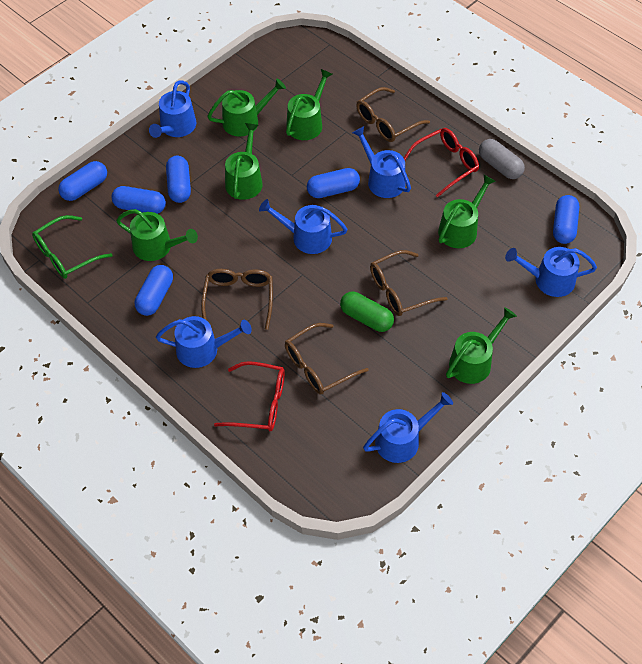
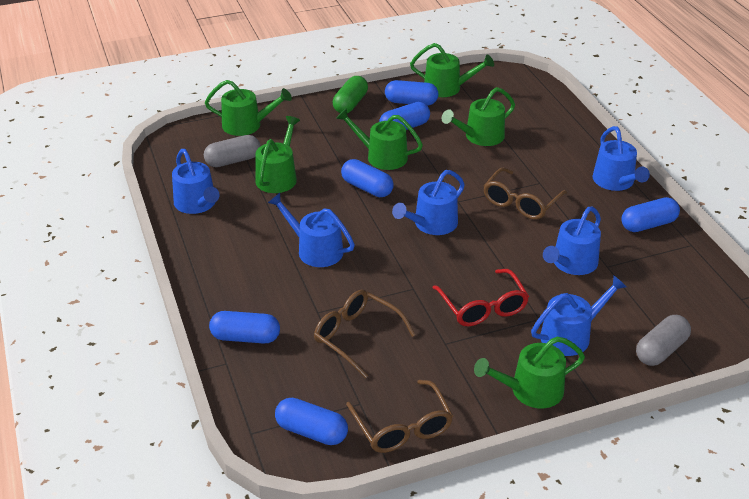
brown glasses: [201,269,273,330] [285,323,369,395] [356,87,430,142] [370,250,448,316] = 4 -> [314,289,415,378] [346,380,453,453] [484,167,568,219] = 3
green glasses: [32,215,113,279] = 1 -> none = 0
grey capsule: [479,139,525,179] = 1 -> [204,135,260,167] [636,315,691,366] = 2
red glasses: [214,361,285,431] [404,128,479,197] = 2 -> [432,269,529,327] = 1

